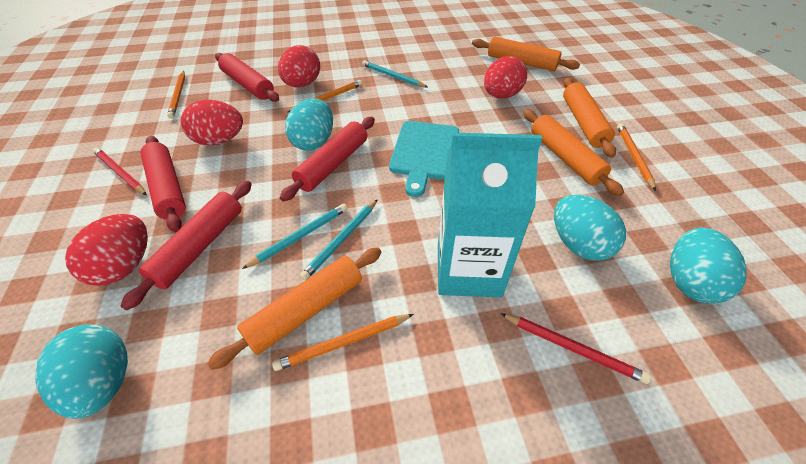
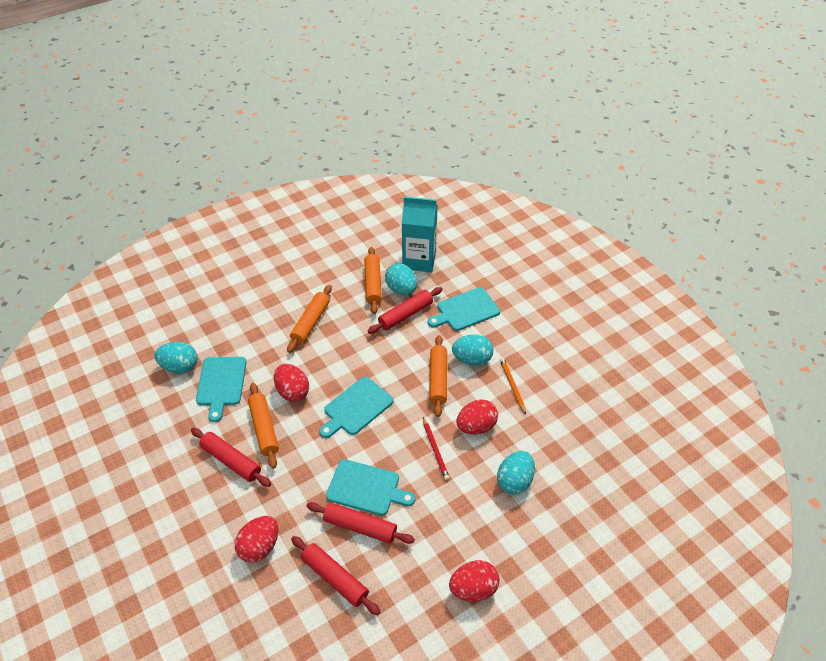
orange pencil: [167,71,185,119] [272,314,414,371] [288,80,363,112] [617,123,656,191] = 4 -> [500,358,526,414] = 1
red pencil: [93,147,147,195] [500,313,651,384] = 2 -> [423,417,450,480] = 1
turquoise cutting board: [389,121,459,197] = 1 -> [196,357,246,422] [319,377,393,438] [326,459,415,516] [428,287,500,331] = 4
turquoise pencil: [242,204,348,269] [300,199,378,281] [362,60,428,88] = 3 -> none = 0

